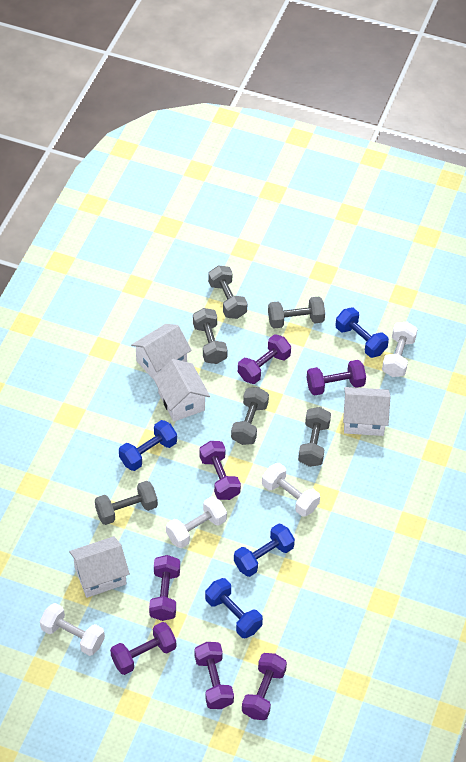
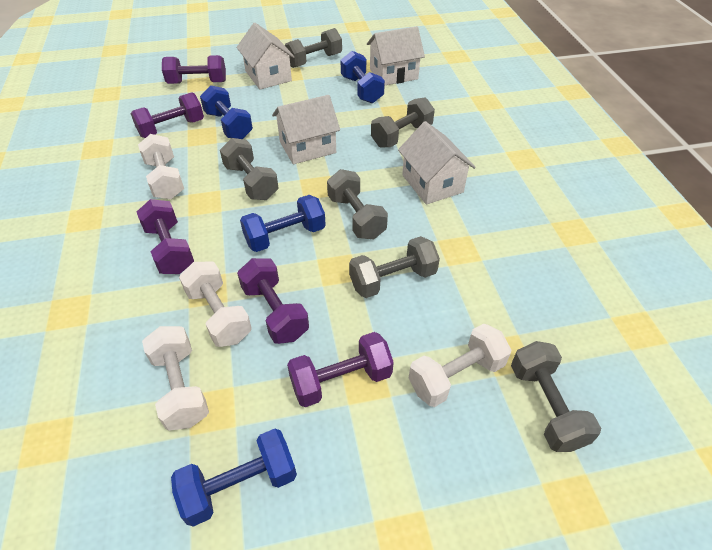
purple dumbbell: [110,622,176,675] [149,555,180,621] [195,642,234,709] [199,441,241,500] [238,334,291,384] [242,653,287,720] [307,360,366,396] = 7 -> [131,92,204,138] [137,199,194,274] [162,55,226,84] [237,258,309,344] [287,332,394,407] = 5

